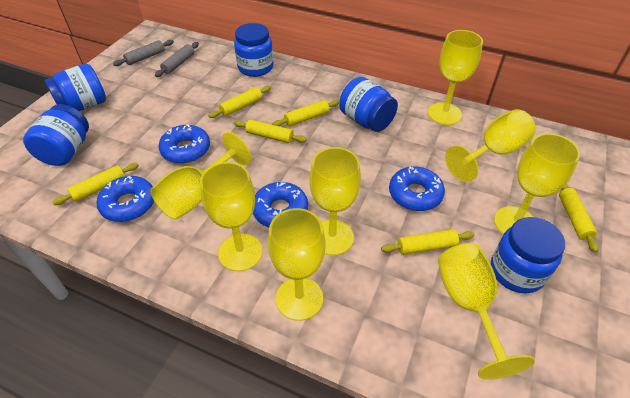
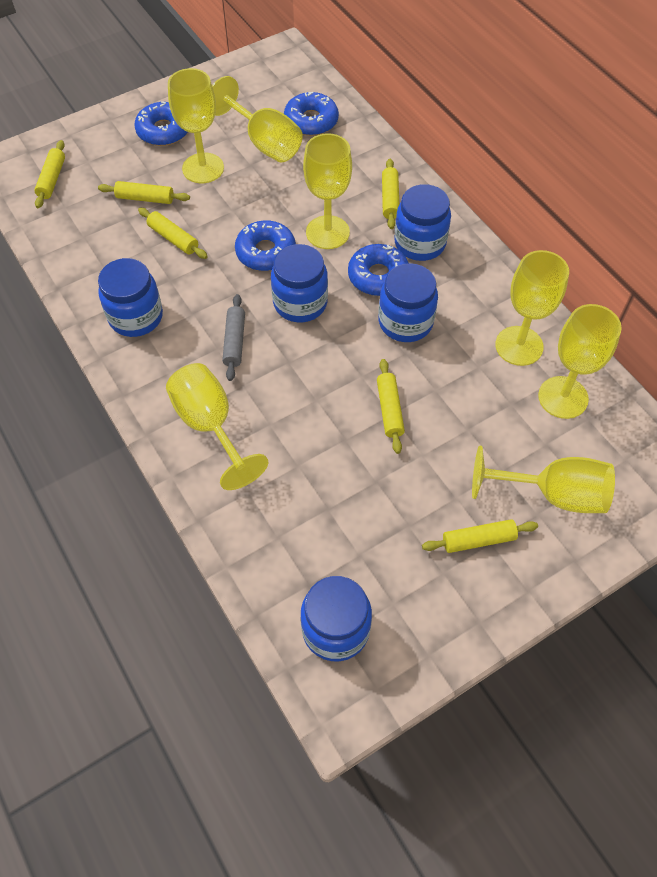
grey rolling pin: [113,40,174,66] [155,42,199,77] = 2 -> [222,294,245,381] = 1
yellow goblet: [150,132,252,220] [200,162,263,271] [268,208,326,321] [310,147,361,256] [428,30,483,125] [438,243,535,380] [445,109,536,182] [494,133,580,235] = 8 -> [166,363,269,490] [168,68,224,183] [212,76,303,163] [303,133,352,249] [472,445,615,513] [495,250,569,366] [538,304,622,419] = 7

